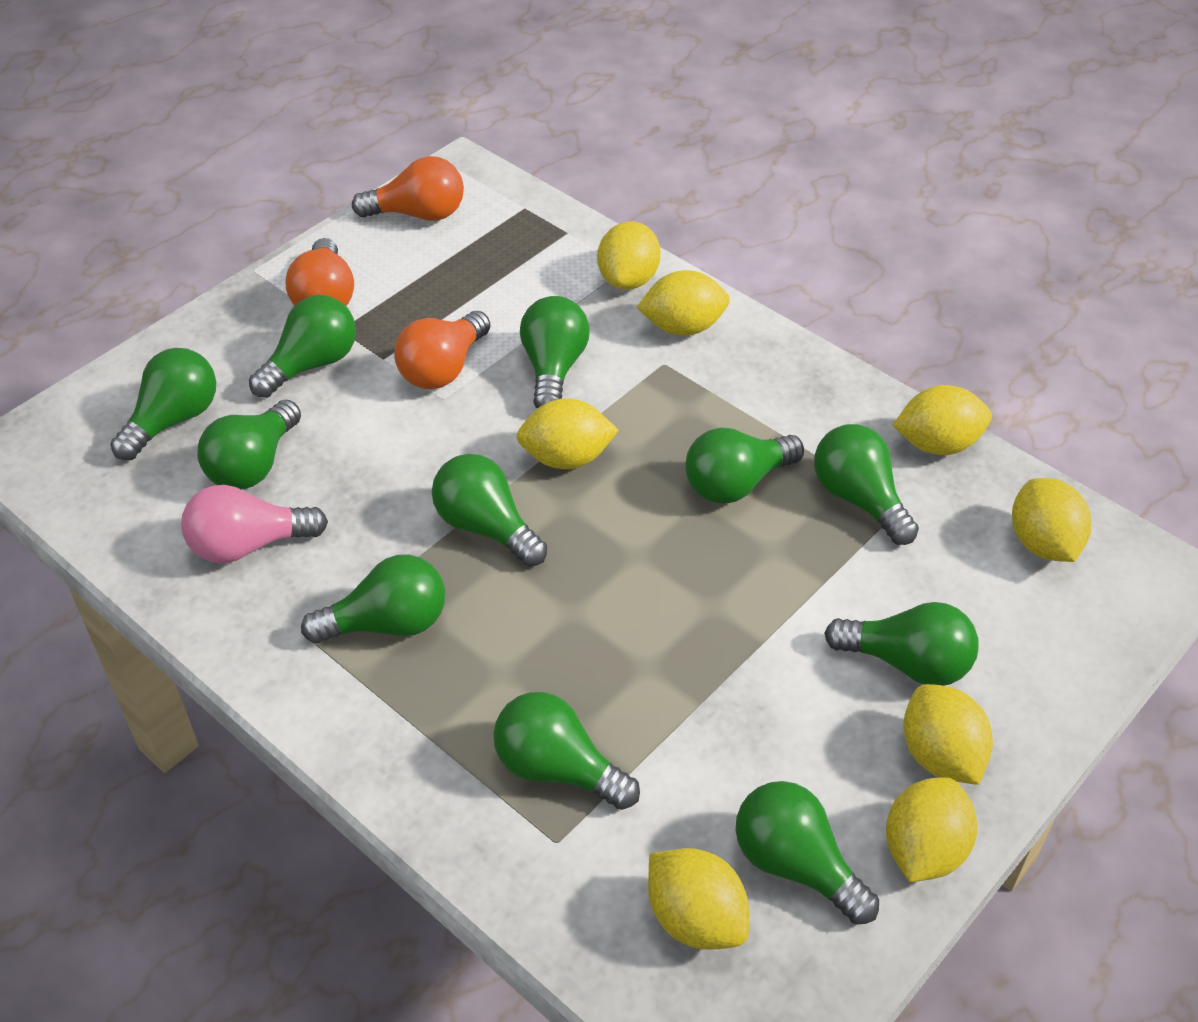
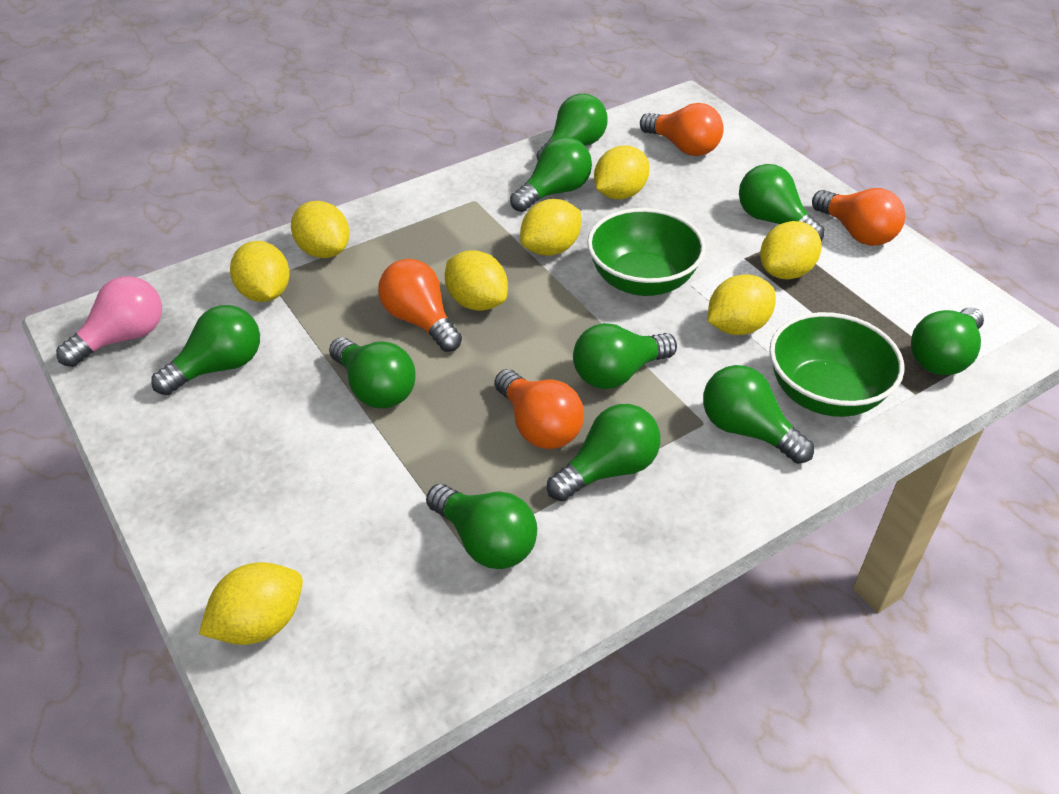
green bowl: none = 0 -> [587,208,705,296] [769,312,904,417] = 2
green light bulb: [110,348,216,460] [197,400,301,490] [249,295,356,398] [301,554,445,643] [432,454,547,567] [493,692,640,810] [520,296,590,409] [685,428,804,504] [736,781,879,925] [814,424,919,545] [824,602,979,686] = 11 -> [151,305,260,395] [329,337,415,408] [426,484,537,569] [510,137,592,212] [537,94,608,160] [547,404,660,501] [573,323,677,389] [703,365,814,464] [739,164,825,241] [911,307,984,375] = 10
orange light bulb: [286,238,354,306] [352,156,464,221] [394,311,490,389] = 3 -> [378,259,462,352] [494,369,584,449] [640,103,724,156] [812,188,905,246] = 4

